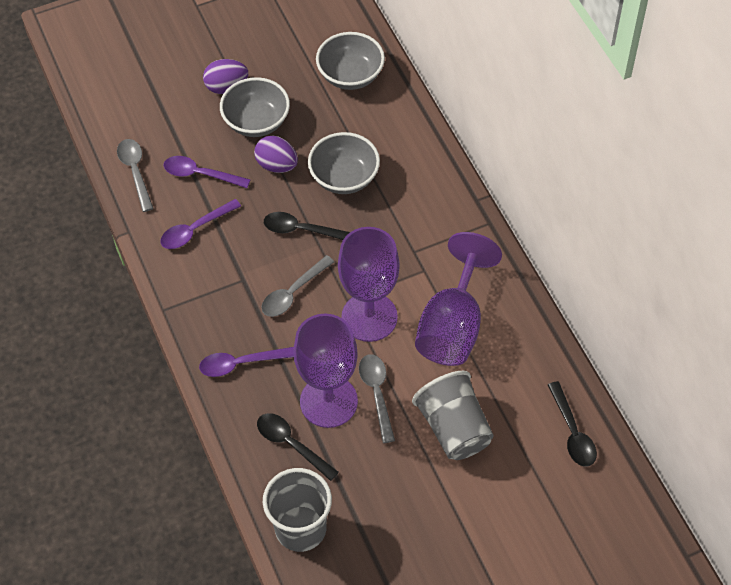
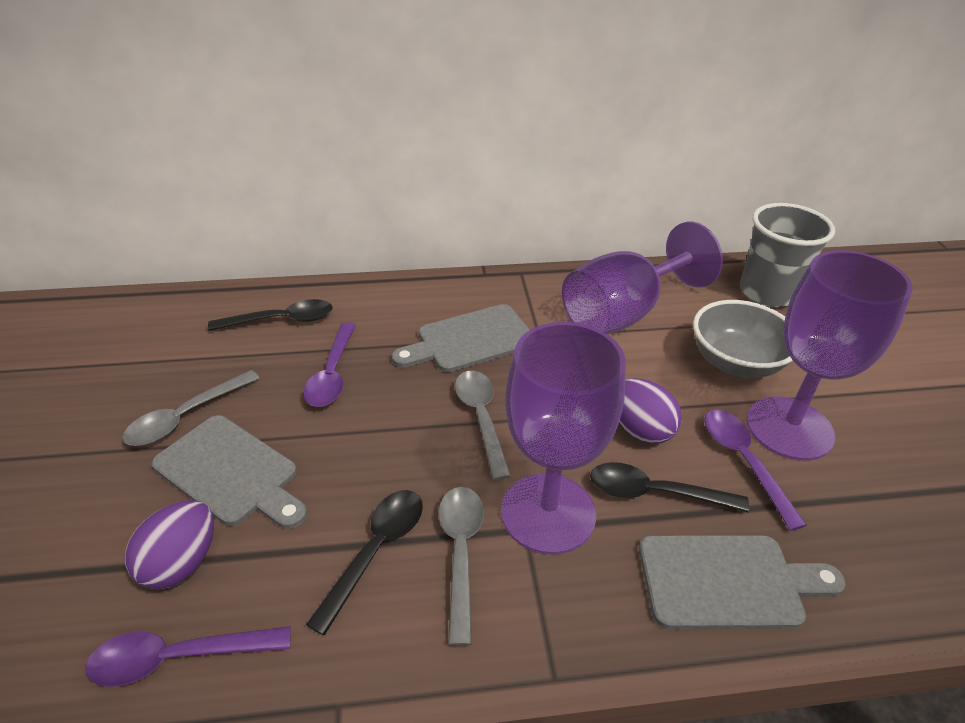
grey bowl: [220,77,290,137] [308,132,380,194] [316,32,385,90] = 3 -> [693,300,793,378] = 1
grey cup: [263,468,332,552] [412,371,494,460] = 2 -> [740,203,835,307] = 1
grey cutting board: none = 0 -> [152,415,307,529] [392,304,530,372] [639,535,846,629] = 3

